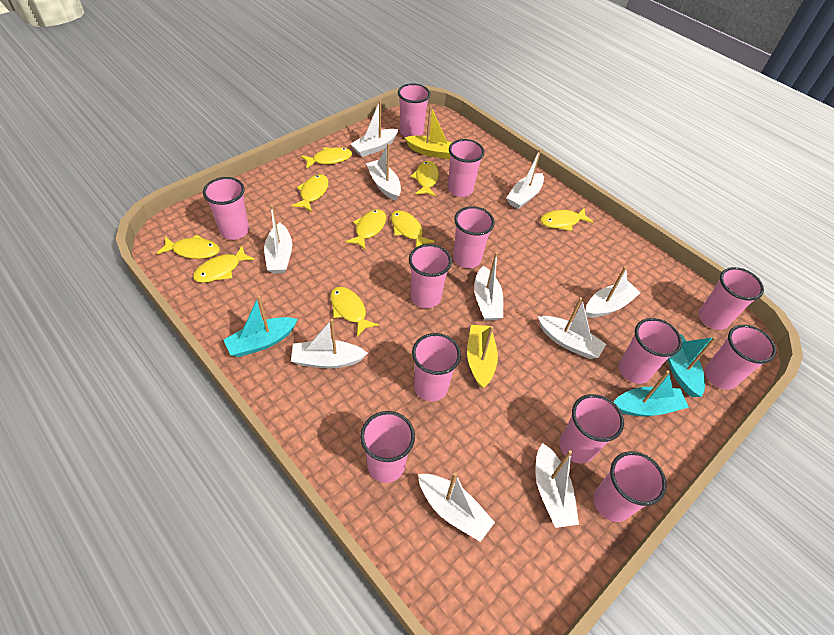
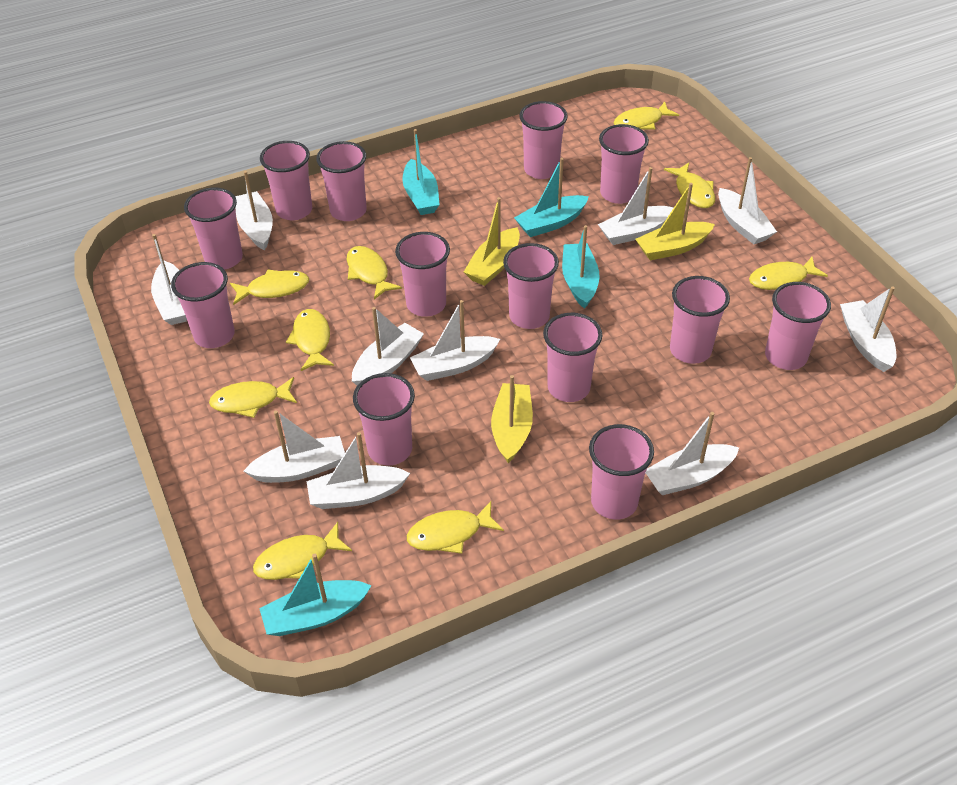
pink cup: [203,177,249,240] [360,411,415,483] [398,83,430,137] [409,244,452,308] [412,333,461,401] [448,139,485,197] [453,206,495,268] [559,394,624,463] [593,451,667,522] [619,318,682,384] [699,267,764,330] [704,325,776,390] = 12 -> [171,262,235,348] [184,188,243,269] [260,141,312,220] [316,141,367,221] [353,373,415,466] [395,232,450,317] [503,243,559,329] [519,101,568,179] [543,313,602,402] [589,424,654,520] [599,124,649,204] [670,276,730,364] [765,282,831,370] = 13
turquoise boat: [224,296,298,357] [614,370,689,416] [667,334,716,397] = 3 -> [259,554,372,636] [402,129,440,215] [514,158,589,237] [562,225,600,309] = 4
yellow boat: [405,106,452,159] [467,325,498,388] = 2 -> [464,197,520,286] [491,375,533,463] [635,183,715,261] = 3

